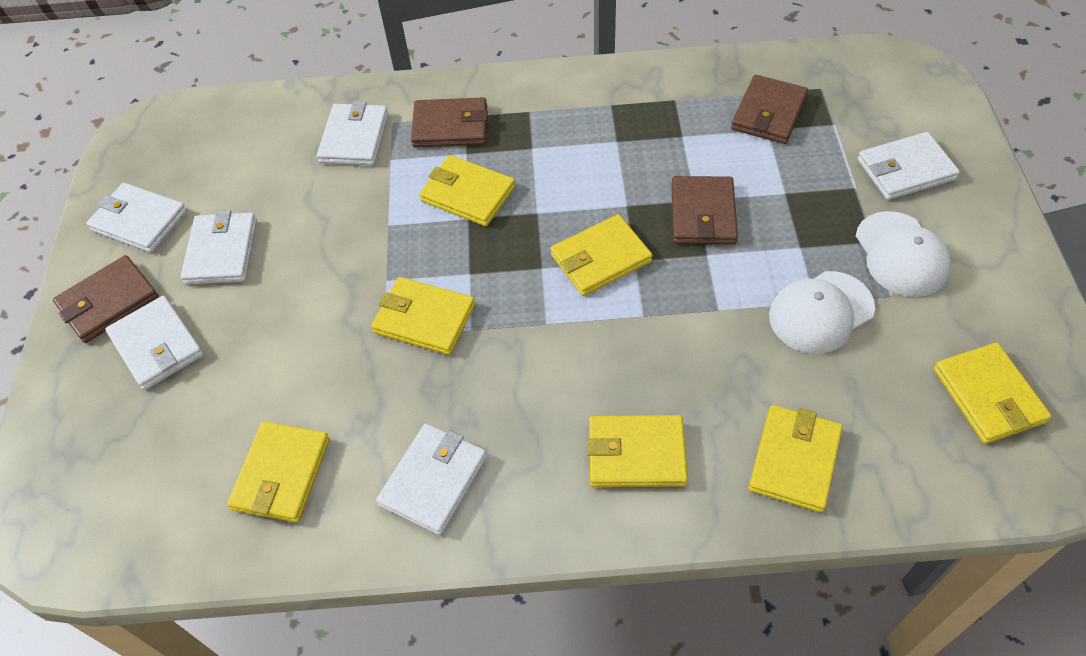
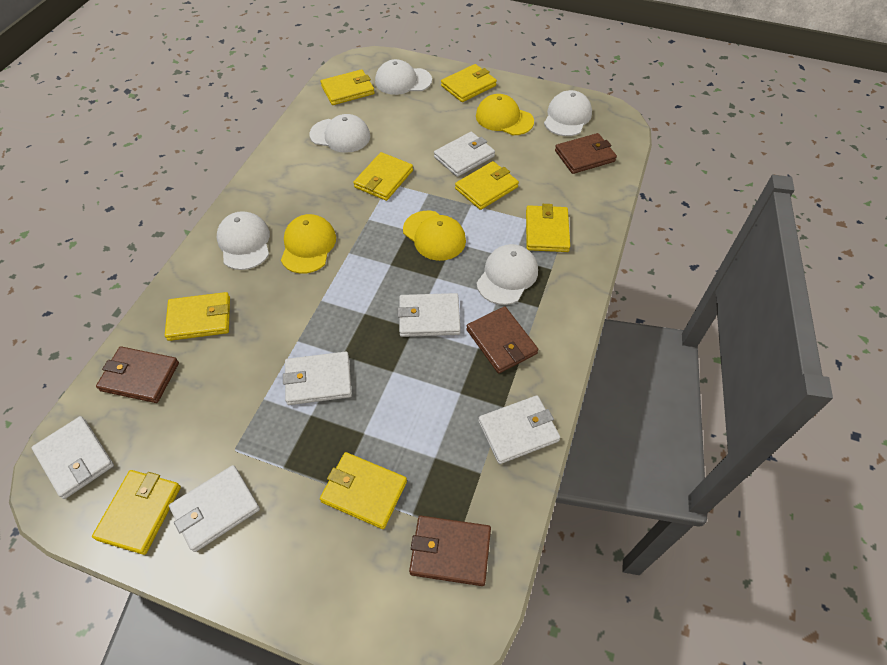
white cap: [769,271,875,354] [856,211,951,297] = 2 -> [217,211,270,270] [310,114,370,153] [375,59,432,95] [477,244,538,305] [544,90,592,136] = 5
yellow cap: none = 0 -> [281,214,336,274] [403,211,466,261] [476,94,534,135] = 3
yellow wallet: [227,422,330,523] [371,277,475,355] [419,155,515,226] [550,214,652,296] [587,415,688,487] [749,405,843,513] [934,343,1051,444] = 7 -> [92,470,181,555] [165,292,230,341] [320,69,375,105] [320,452,407,529] [353,152,413,201] [441,64,497,102] [455,161,519,210] [526,204,570,252] = 8

